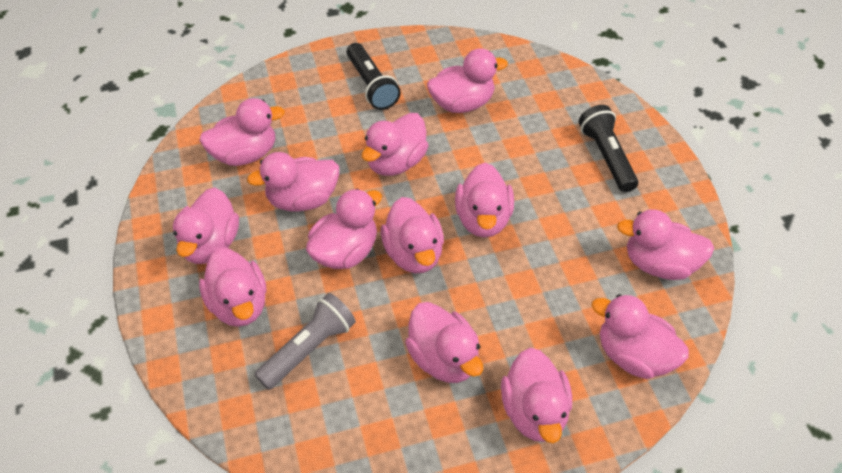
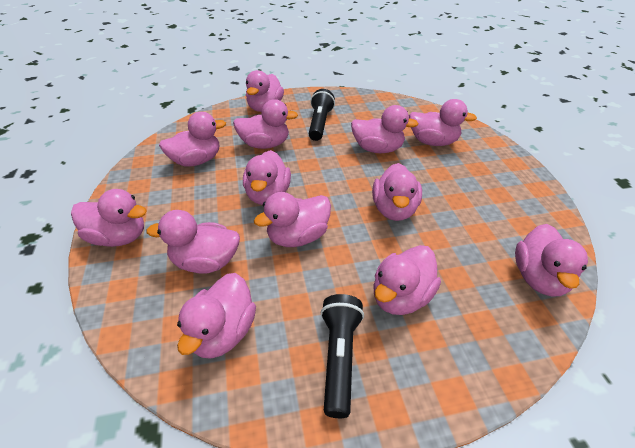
grey flashlight: [254,293,356,390] = 1 -> none = 0

